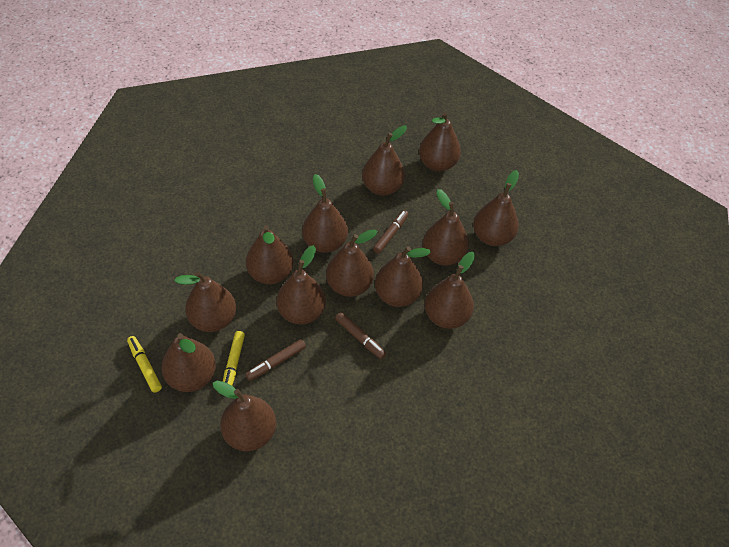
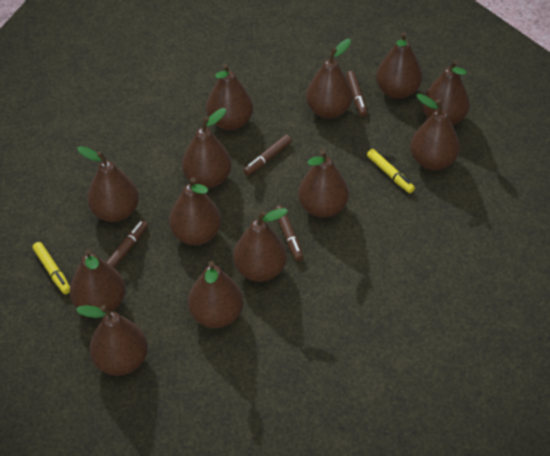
brown marker: [245,339,306,381] [335,312,386,359] [373,210,409,254] = 3 -> [106,220,148,268] [243,135,292,176] [274,205,304,261] [346,71,367,117] = 4

